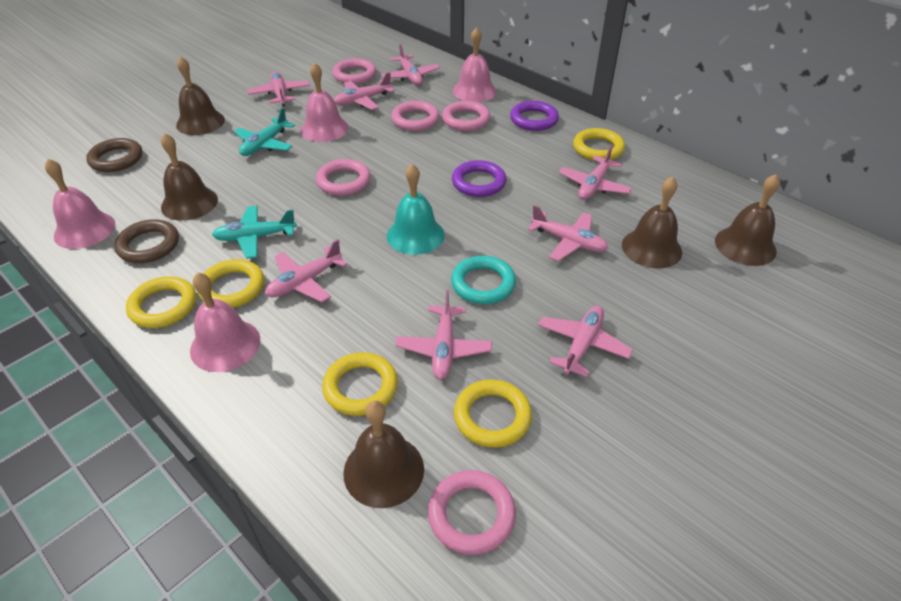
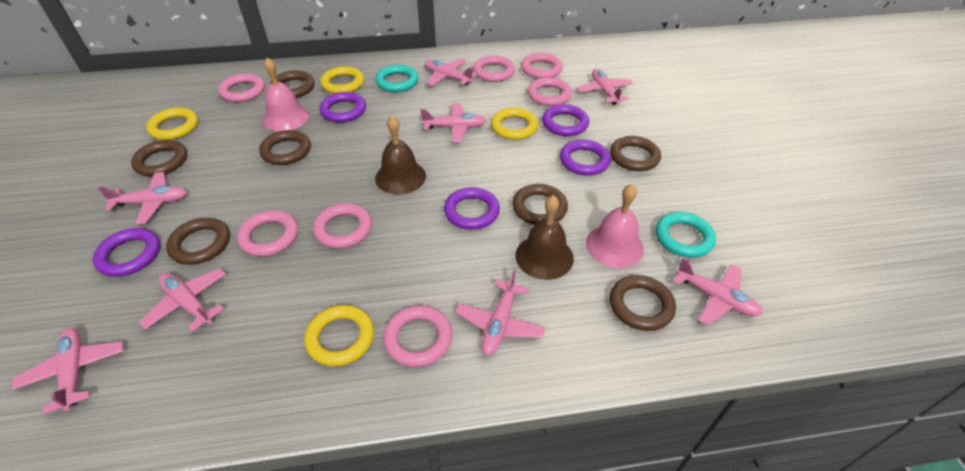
brown bell: [161,133,218,221] [176,56,225,135] [343,401,424,508] [622,176,682,268] [715,174,780,266] = 5 -> [375,115,426,195] [516,195,574,280] = 2
brown ring: [86,138,142,172] [114,219,179,263] = 2 -> [131,140,187,176] [166,218,230,265] [259,130,311,165] [270,70,315,98] [512,184,568,225] [610,136,661,171] [610,275,676,331] = 7
pink bell: [45,159,115,249] [190,272,260,372] [301,62,349,142] [453,27,497,102] = 4 -> [263,58,309,131] [586,184,644,268] = 2
pink ring: [316,159,371,196] [332,58,376,84] [391,101,440,131] [428,470,516,555] [442,101,490,131] = 5 -> [218,73,265,102] [237,211,298,256] [313,203,372,248] [383,306,452,367] [473,55,515,82] [521,53,563,79] [528,77,572,106] = 7
purple ring: [452,160,506,197] [510,101,559,131] = 2 -> [93,228,160,277] [319,92,366,123] [444,187,500,230] [542,104,589,136] [560,139,611,176] = 5
turquoise bell: [387,164,445,255] = 1 -> none = 0
turquoise plane: [212,206,297,259] [234,107,295,156] = 2 -> none = 0
turquoise ring: [451,256,516,304] = 1 -> [375,65,419,92] [656,212,716,258] = 2
yellow ring: [126,276,196,328] [197,259,264,308] [322,352,398,416] [454,380,532,448] [573,128,625,161] = 5 -> [146,108,198,140] [304,305,374,366] [320,66,364,94] [491,107,538,140] = 4

